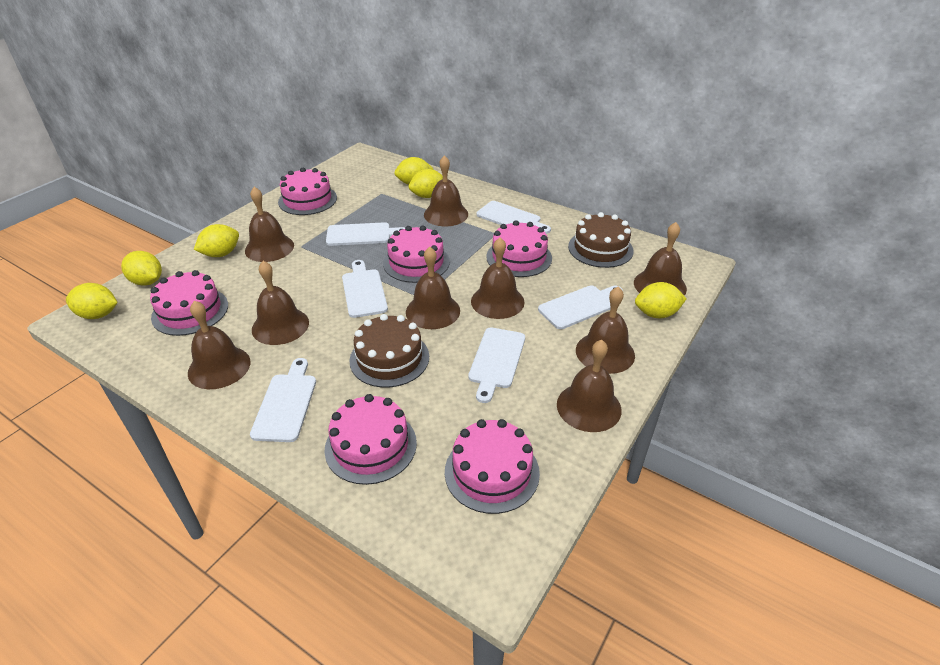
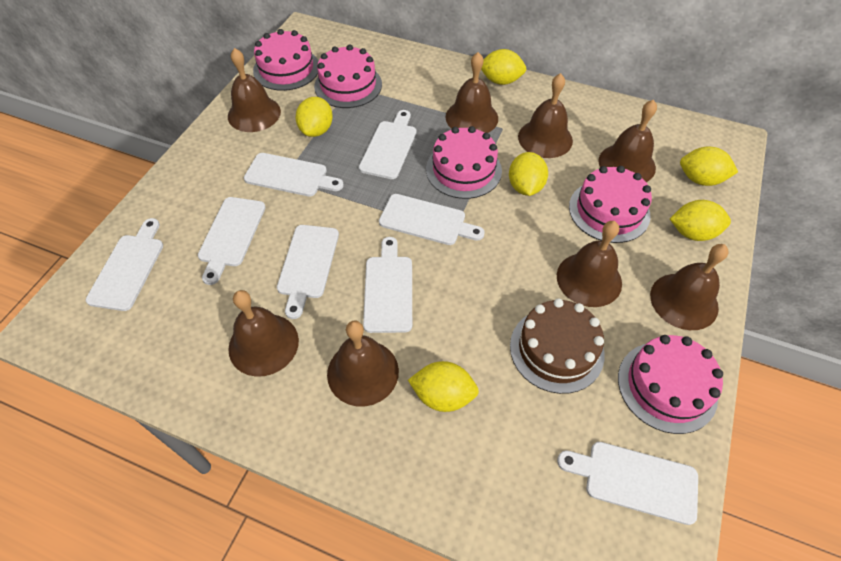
brown bell: [188,301,250,389] [245,187,294,262] [252,261,309,345] [406,247,460,329] [424,155,468,226] [471,237,525,319] [557,340,622,432] [576,286,635,374] [634,222,687,296] = 9 -> [228,48,281,132] [228,290,299,377] [327,320,399,407] [446,52,498,133] [518,73,573,158] [557,221,622,307] [598,100,657,182] [650,244,729,330] = 8
brown cake: [350,314,429,388] [568,212,634,268] = 2 -> [510,298,605,394] = 1
pink cake: [150,270,228,336] [278,168,337,215] [324,394,417,485] [383,226,450,283] [445,419,540,514] [486,220,552,277] = 6 -> [253,29,318,91] [314,45,382,108] [426,126,502,199] [569,166,652,243] [618,335,723,434] = 5
white cutting board: [250,358,316,442] [326,222,405,246] [342,260,388,318] [468,327,525,403] [477,201,551,234] [538,285,623,329] = 6 -> [86,218,163,311] [198,197,266,285] [244,153,344,197] [277,225,339,319] [359,110,416,179] [363,237,412,333] [379,194,485,245] [557,442,698,525] = 8

